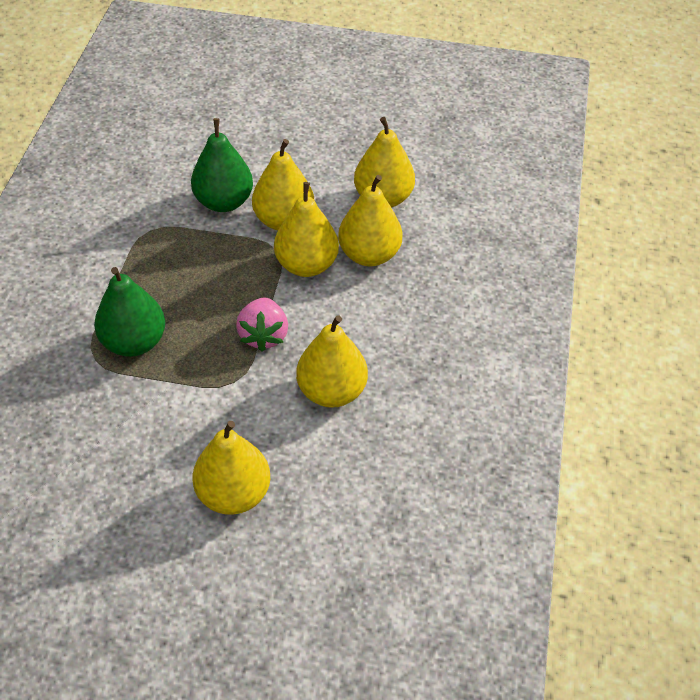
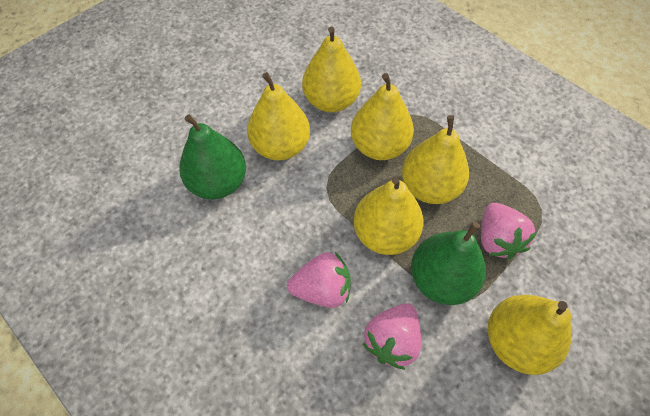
pink strawberry: [236,297,288,352] = 1 -> [287,252,351,308] [363,303,421,369] [481,203,537,259] = 3

